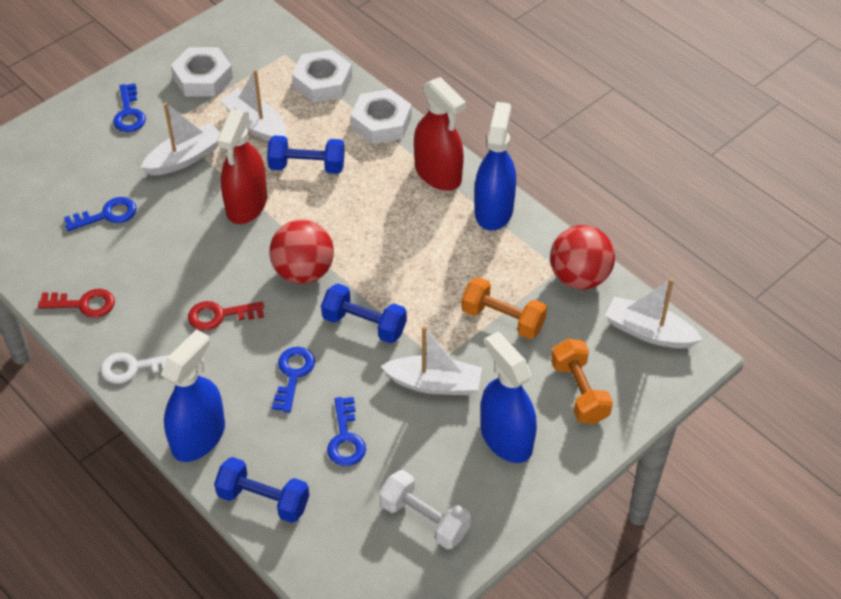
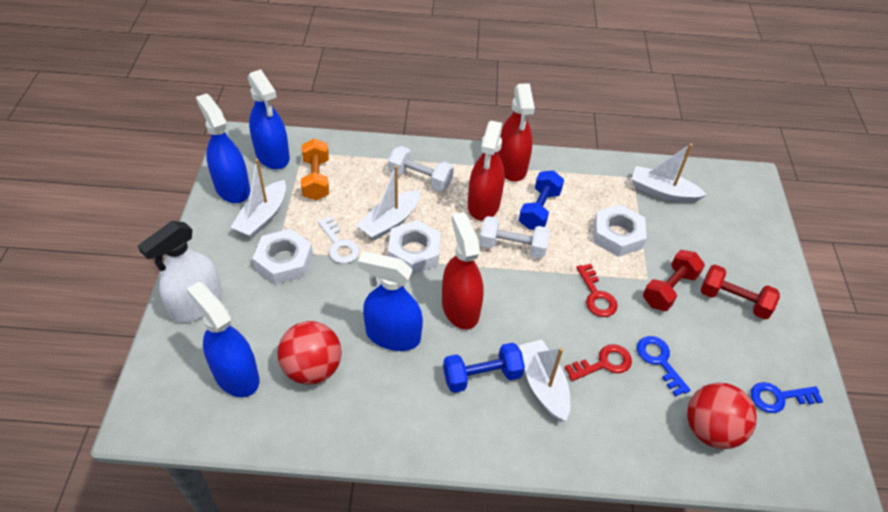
blue dumbbell: [214,457,309,523] [267,135,345,174] [321,284,407,343] = 3 -> [443,343,525,393] [519,170,564,230] = 2
blue key: [64,197,137,231] [113,83,146,132] [272,347,315,413] [327,397,366,466] = 4 -> [637,336,690,397] [751,382,823,413] = 2
blue spray bottle: [161,329,225,462] [474,102,516,231] [481,332,537,463] = 3 -> [187,282,259,397] [196,93,250,203] [247,69,290,169] [358,251,423,351] = 4
orange dumbbell: [461,277,547,339] [551,339,613,424] = 2 -> [301,138,329,200] = 1
red dumbbell: none = 0 -> [643,250,705,311] [701,265,780,319] = 2
red spray bottle: [217,109,267,224] [414,77,466,191] = 2 -> [442,212,484,330] [468,121,505,221] [498,84,535,182] = 3
white dumbbell: [379,470,471,549] = 1 -> [388,146,454,191] [479,216,550,258] = 2
white spray bottle: none = 0 -> [138,221,222,323] = 1

